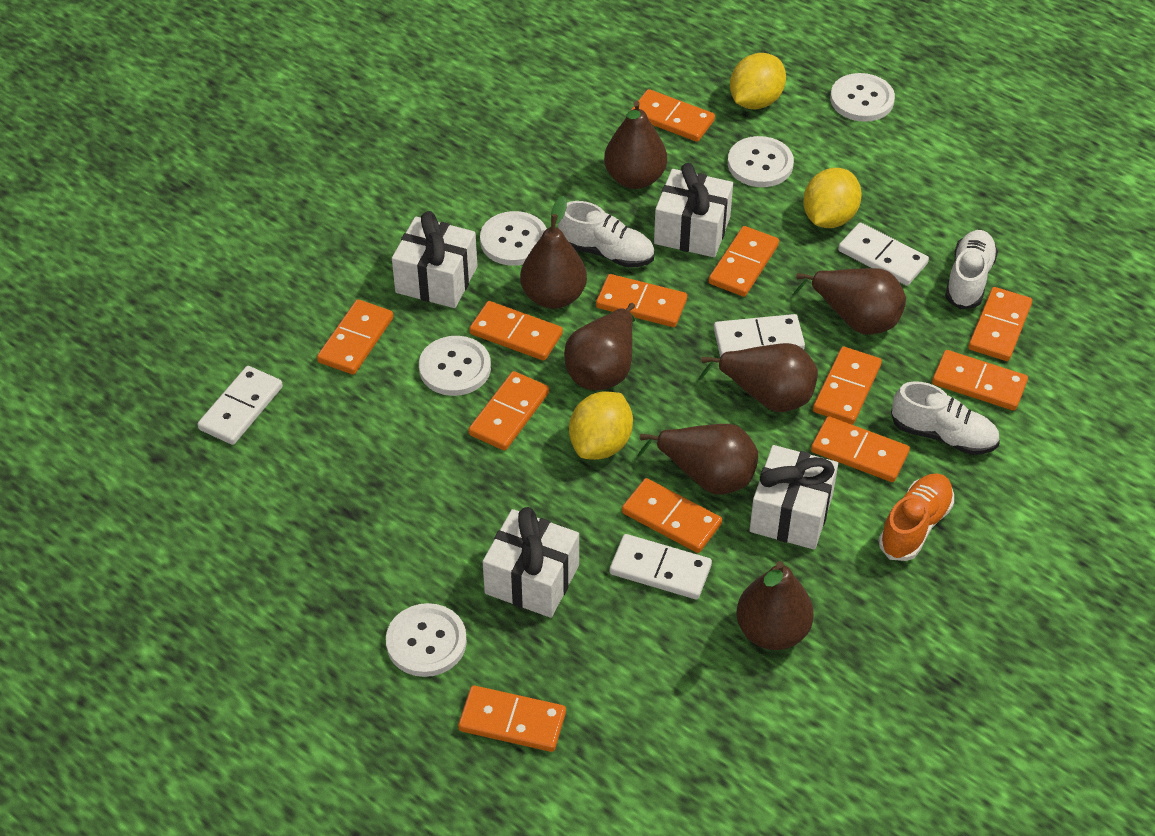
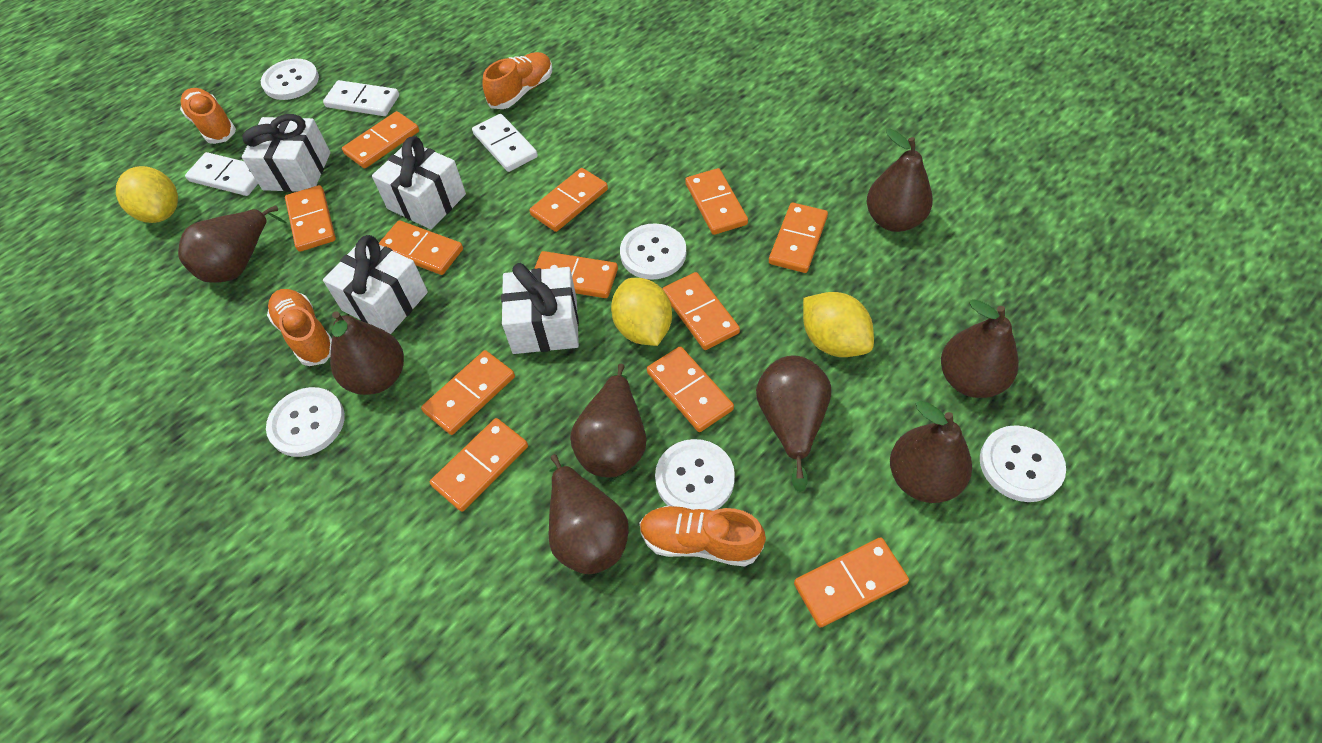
brown pear: [520,196,587,309] [564,303,635,390] [604,101,667,189] [637,424,758,495] [699,343,818,412] [736,561,814,650] [793,268,906,335] = 7 -> [178,205,287,283] [330,311,404,395] [549,454,629,574] [570,363,647,477] [756,356,831,492] [867,128,933,232] [890,401,972,503] [941,299,1019,398] = 8
orange shoe: [879,473,954,561] = 1 -> [180,88,236,144] [267,289,332,366] [483,52,552,109] [640,506,766,566] = 4
white domino: [197,366,283,445] [610,534,712,599] [714,314,805,357] [838,223,929,286] = 4 -> [185,152,258,196] [323,80,399,116] [472,114,538,172] = 3
white shoe: [558,201,654,268] [891,381,1000,455] [945,230,998,310] = 3 -> none = 0

